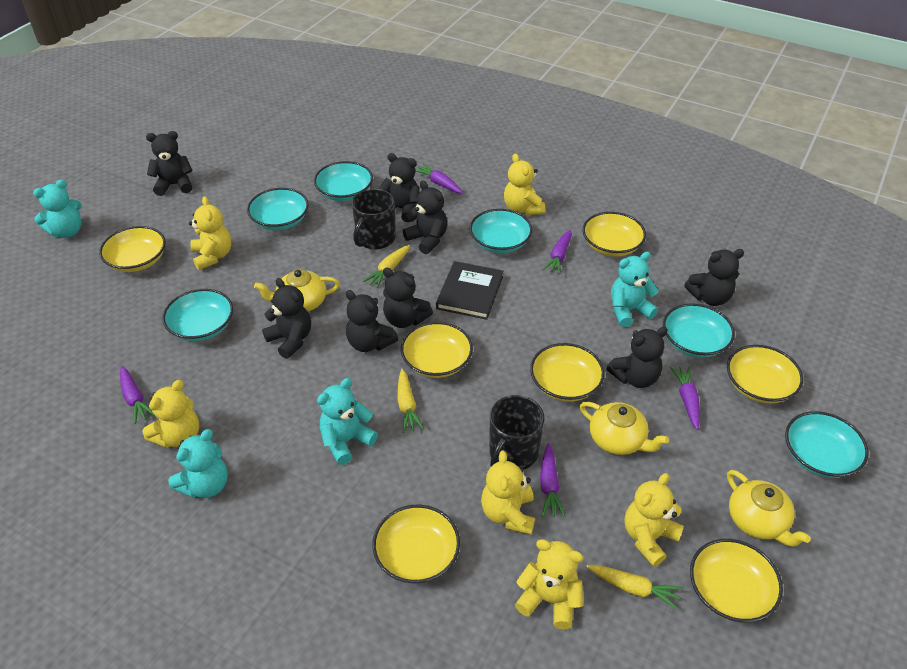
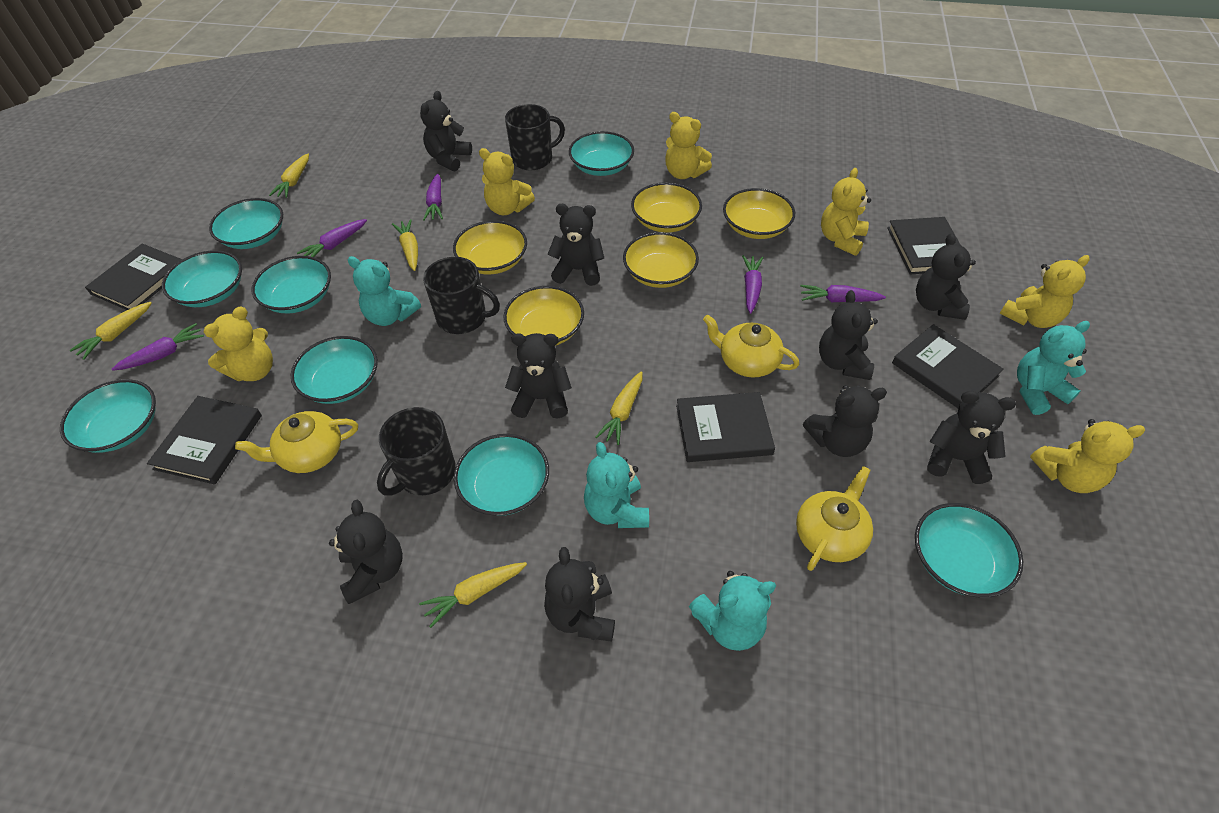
black book: [436,261,503,320] = 1 -> [85,244,182,310] [147,396,262,485] [676,392,775,462] [887,217,960,274] [892,324,1004,408] = 5
black mug: [352,189,396,249] [489,395,544,470] = 2 -> [377,407,456,496] [423,257,500,334] [505,104,565,171] = 3
black teddy bear: [146,131,193,196] [262,278,311,359] [346,290,398,352] [379,153,420,222] [383,268,433,328] [403,181,447,254] [606,327,668,388] [684,249,744,306] = 8 -> [329,500,403,604] [420,91,472,171] [505,333,572,419] [544,547,615,642] [548,204,604,286] [803,385,887,457] [819,290,878,380] [916,233,976,320] [927,391,1016,484] = 9
turquoise bowl: [162,289,233,341] [247,188,309,230] [314,161,373,201] [470,209,532,253] [663,303,735,358] [785,411,869,478] = 6 -> [60,379,156,453] [162,250,242,307] [209,198,283,249] [252,256,331,314] [290,336,378,404] [454,434,549,516] [569,131,634,176] [915,503,1023,598] = 8
yellow bowl: [99,226,166,272] [372,505,460,583] [401,322,473,378] [530,343,605,402] [583,212,646,257] [690,539,783,623] [727,345,803,403] = 7 -> [453,220,527,275] [503,286,584,346] [623,232,699,288] [631,182,702,233] [723,188,795,239] = 5
yellow carrot: [363,245,410,288] [397,369,424,433] [587,565,683,610] = 3 -> [70,302,152,360] [269,154,309,198] [392,219,418,271] [419,562,527,628] [596,371,643,445] = 5

